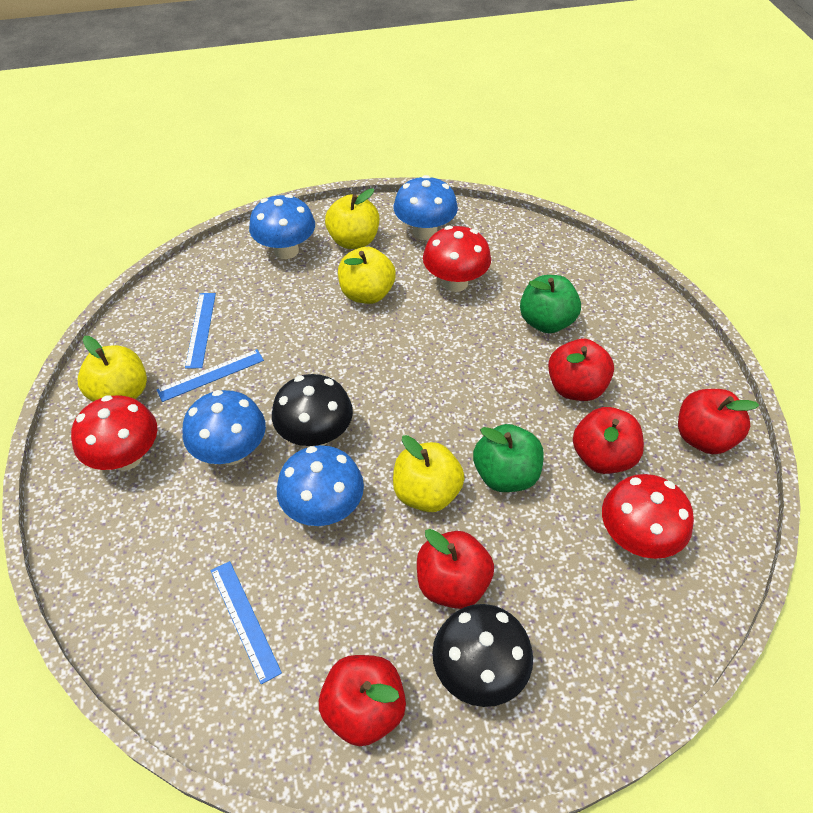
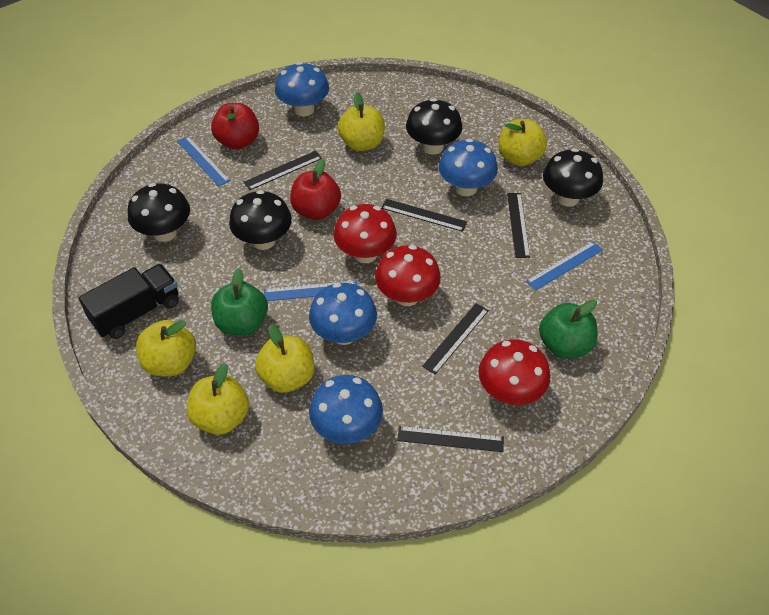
black mushroom: [272,374,353,447] [432,604,533,707] = 2 -> [128,183,190,242] [229,190,292,250] [406,98,462,155] [543,148,603,207] = 4
black ruler: none = 0 -> [243,151,322,190] [382,199,467,232] [397,426,504,452] [422,303,489,374] [507,193,530,258] = 5
black truck: none = 0 -> [79,264,179,339] = 1
red apple: [319,655,406,746] [417,529,494,609] [548,339,614,401] [573,407,644,474] [678,389,759,454] = 5 -> [211,103,259,150] [290,158,341,220] = 2
yellow apple: [78,336,147,402] [325,188,380,249] [338,247,396,304] [393,435,465,512] = 4 -> [136,320,196,376] [187,363,249,435] [255,324,314,393] [338,92,385,151] [498,119,547,166] = 5

